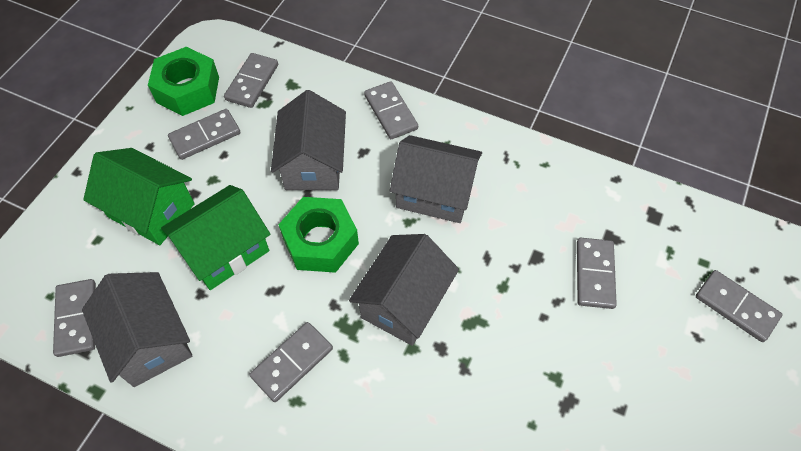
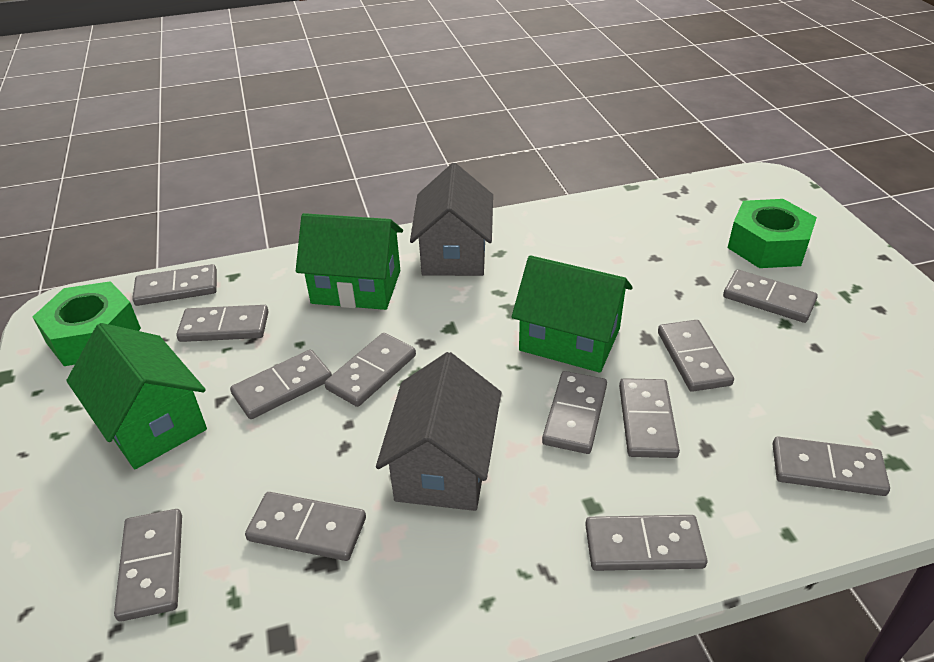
green house: [83,148,195,245] [161,185,270,290] = 2 -> [66,323,207,469] [296,213,403,310] [512,255,633,373] = 3
grey domino: [53,279,96,357] [168,109,240,160] [224,53,278,108] [249,322,333,402] [364,81,418,139] [577,238,617,309] [696,270,783,342] = 7 -> [114,509,182,622] [132,264,217,306] [176,305,269,342] [230,350,332,419] [245,492,366,561] [324,333,416,407] [542,371,607,454] [585,515,708,571] [619,378,680,458] [658,320,734,392] [723,270,818,323] [772,437,890,496] = 12
grey house: [82,272,192,387] [271,90,346,190] [349,234,459,346] [390,135,482,223] = 4 -> [376,352,501,511] [410,163,493,276] = 2

